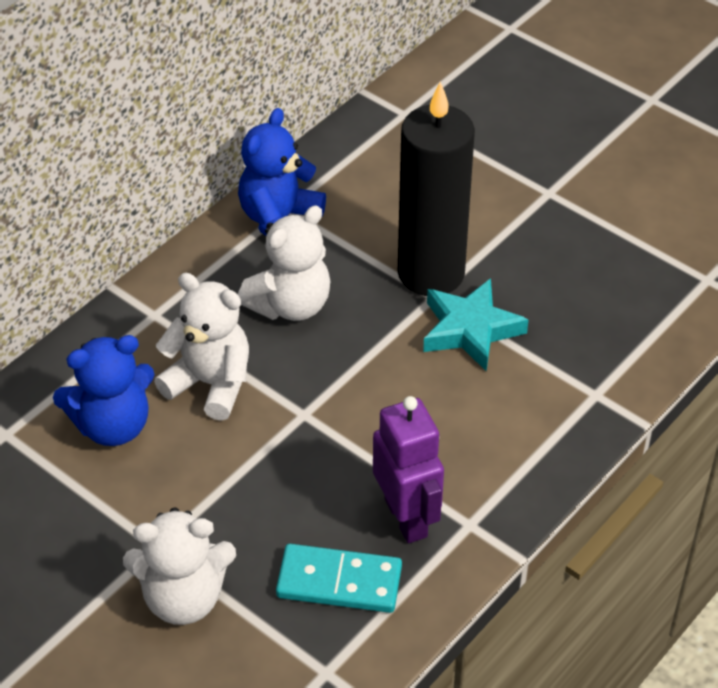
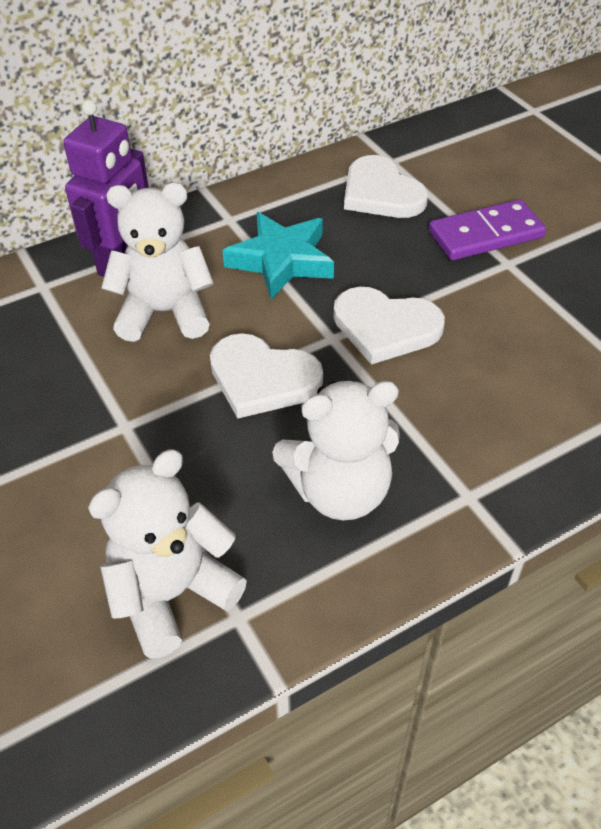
black candle: [398,81,475,296] = 1 -> none = 0
blue teddy bear: [53,335,155,446] [238,108,326,236] = 2 -> none = 0
purple domino: none = 0 -> [429,199,546,260] = 1
turquoise domino: [276,544,402,613] = 1 -> none = 0
white heart: none = 0 -> [210,333,323,419] [333,287,445,365] [344,155,428,218] = 3

